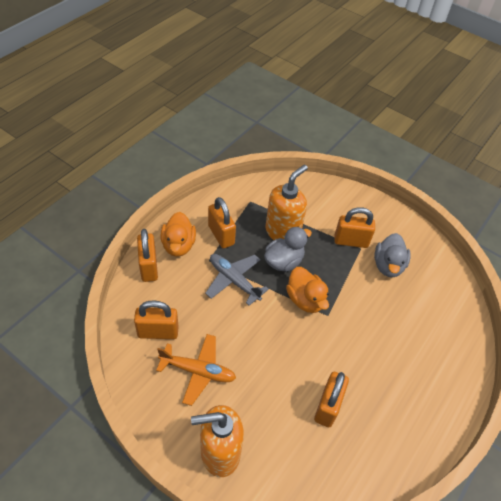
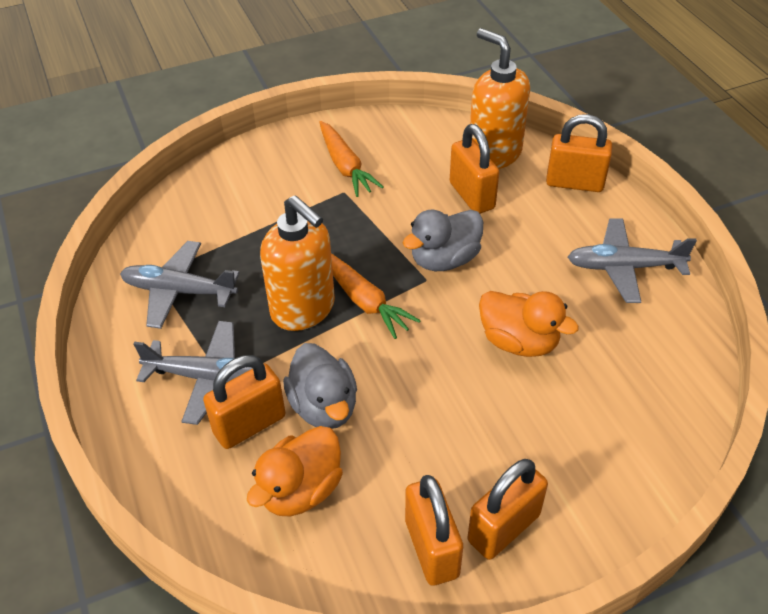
grey plane: [205,254,269,306] = 1 -> [120,241,240,329] [133,321,253,425] [568,219,697,303] = 3
orange carrot: none = 0 -> [319,121,383,197] [331,254,421,339] = 2
orange plane: [156,334,236,406] = 1 -> none = 0

